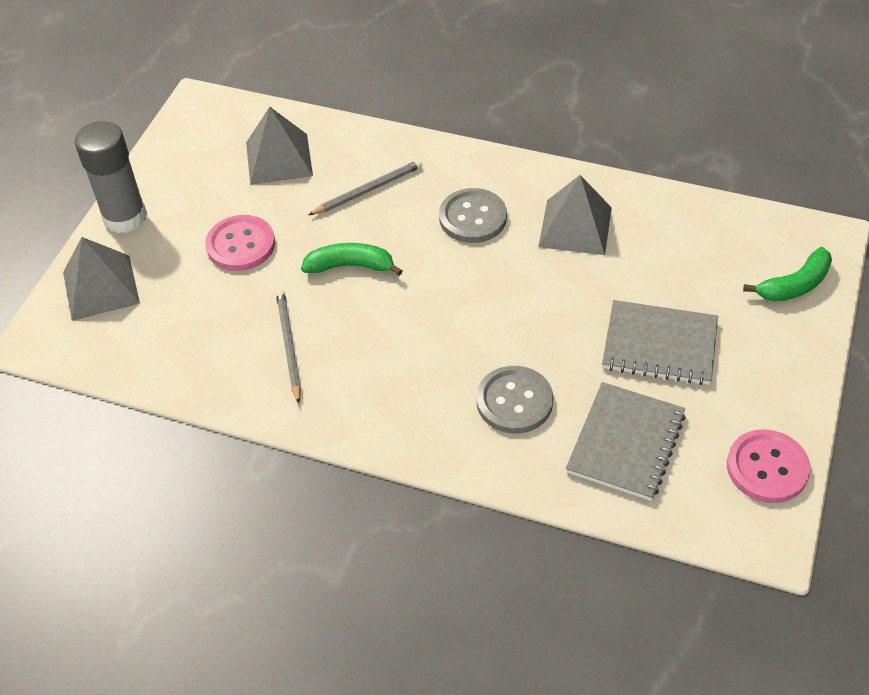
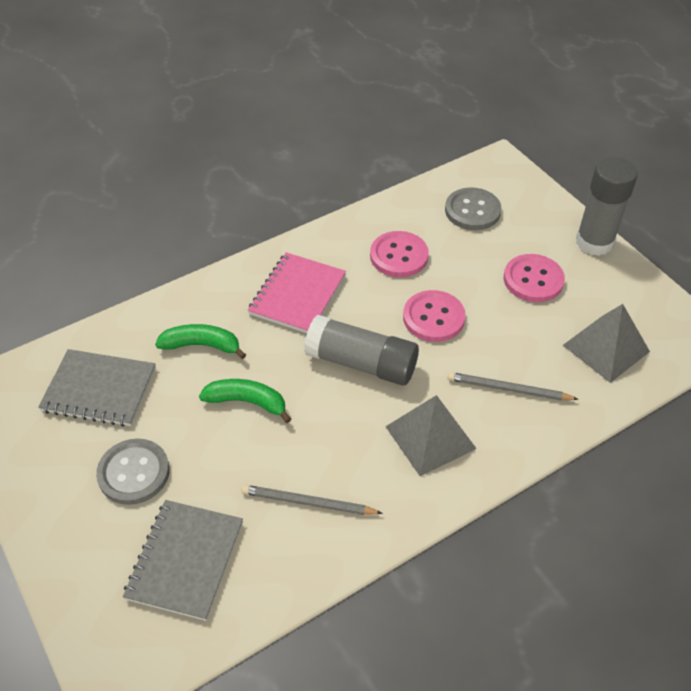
grey glue stick: [75,121,147,233] = 1 -> [304,315,419,386] [576,157,638,256] = 2
grey pyramid: [63,237,140,321] [246,107,313,185] [538,175,612,255] = 3 -> [385,395,477,476] [563,304,650,383] = 2
pink button: [205,215,275,271] [727,429,810,503] = 2 -> [370,231,429,277] [403,290,466,342] [504,254,565,302] = 3
pink notebook: none = 0 -> [248,252,346,333] = 1

